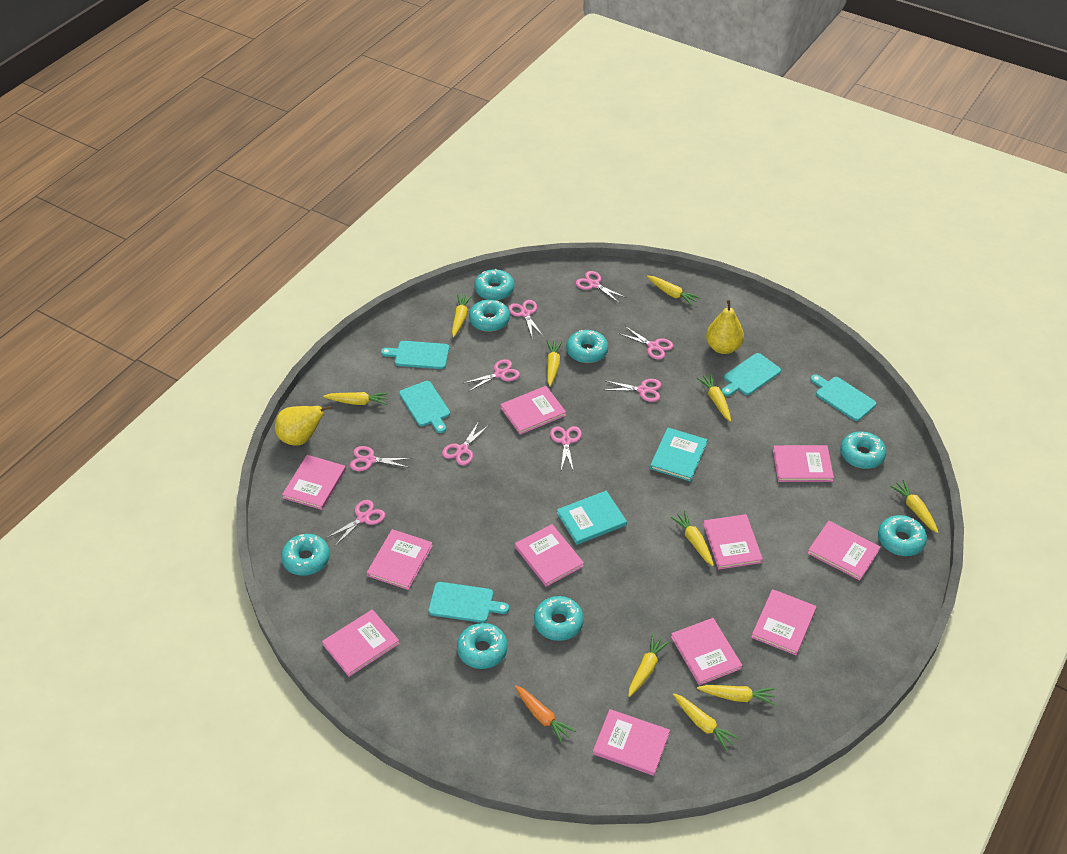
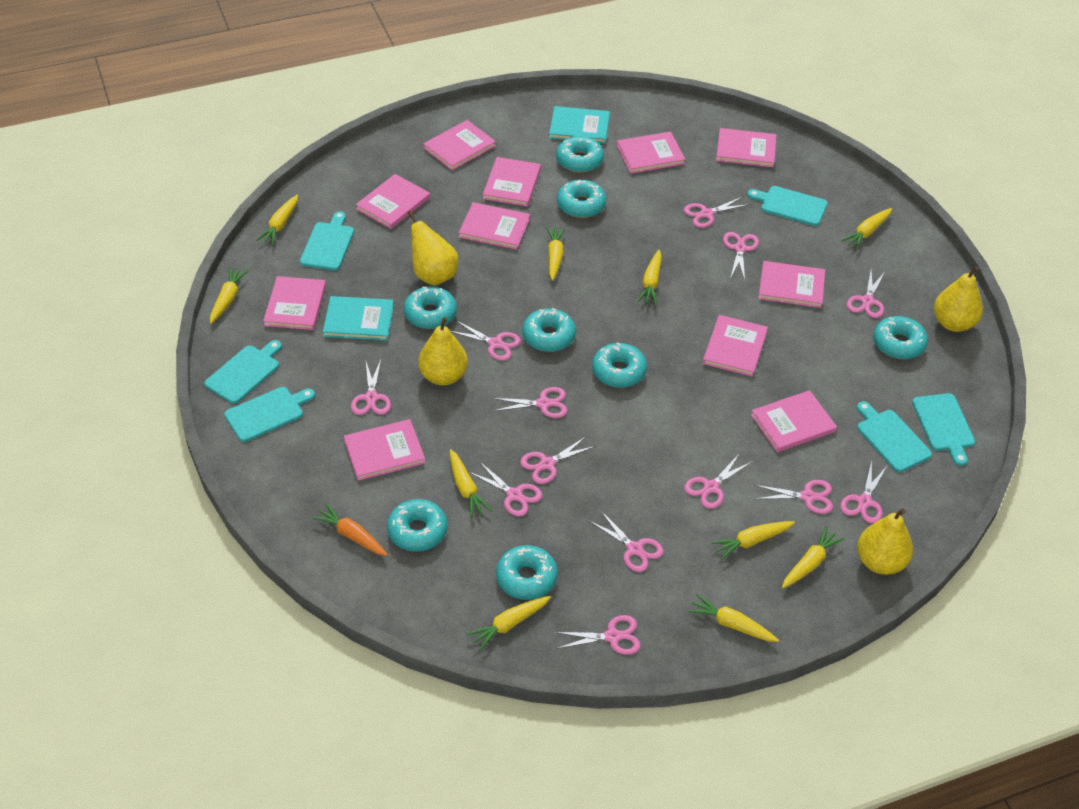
pink scissors: [326,500,386,546] [350,446,412,471] [442,421,489,465] [462,359,520,392] [509,300,544,339] [550,426,582,472] [575,271,627,303] [604,379,661,402] [618,326,674,359] = 9 -> [351,360,391,415] [450,321,521,361] [469,461,542,516] [492,387,567,418] [520,436,596,484] [554,615,641,655] [589,511,664,572] [684,197,750,228] [684,453,753,509] [723,232,759,280] [755,480,833,514] [840,461,888,523] [847,271,885,318] = 13
turquoise cutting board: [381,341,449,369] [399,381,450,433] [428,582,509,623] [722,353,781,396] [811,374,876,421] = 5 -> [204,340,282,404] [224,387,315,442] [300,212,354,270] [747,186,828,226] [857,401,932,472] [912,393,975,466] = 6
yellow pear: [275,406,332,446] [706,300,744,354] = 2 -> [407,210,458,286] [418,317,468,385] [857,508,913,575] [934,266,983,332] = 4

